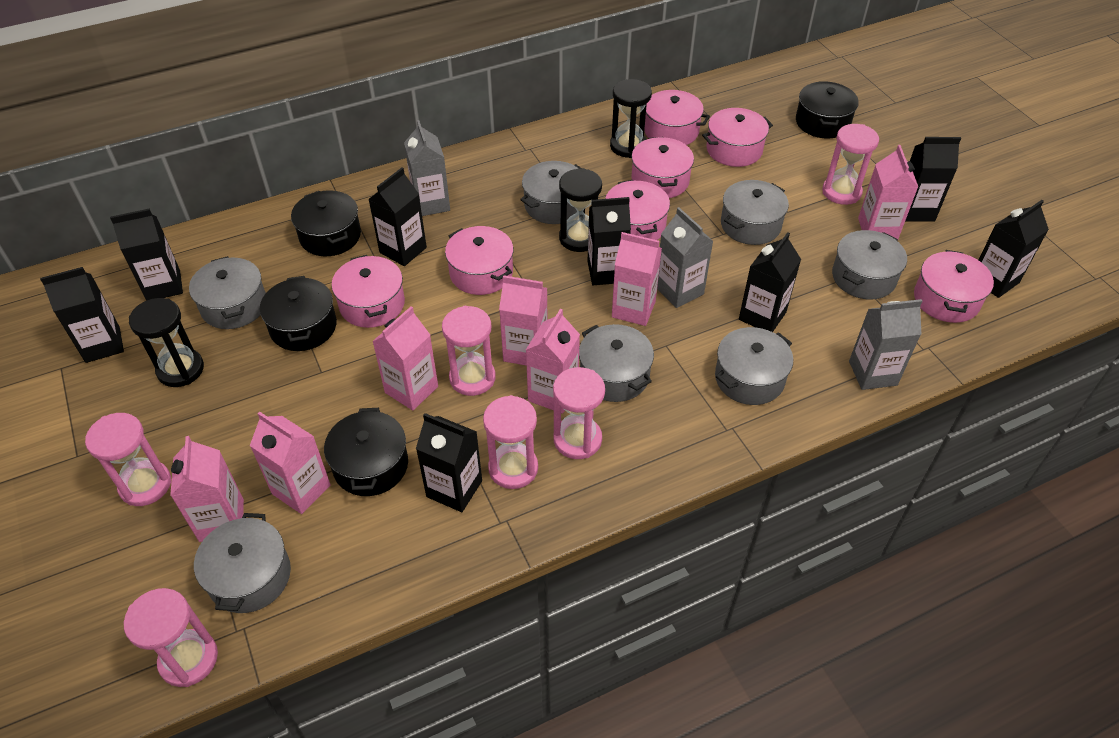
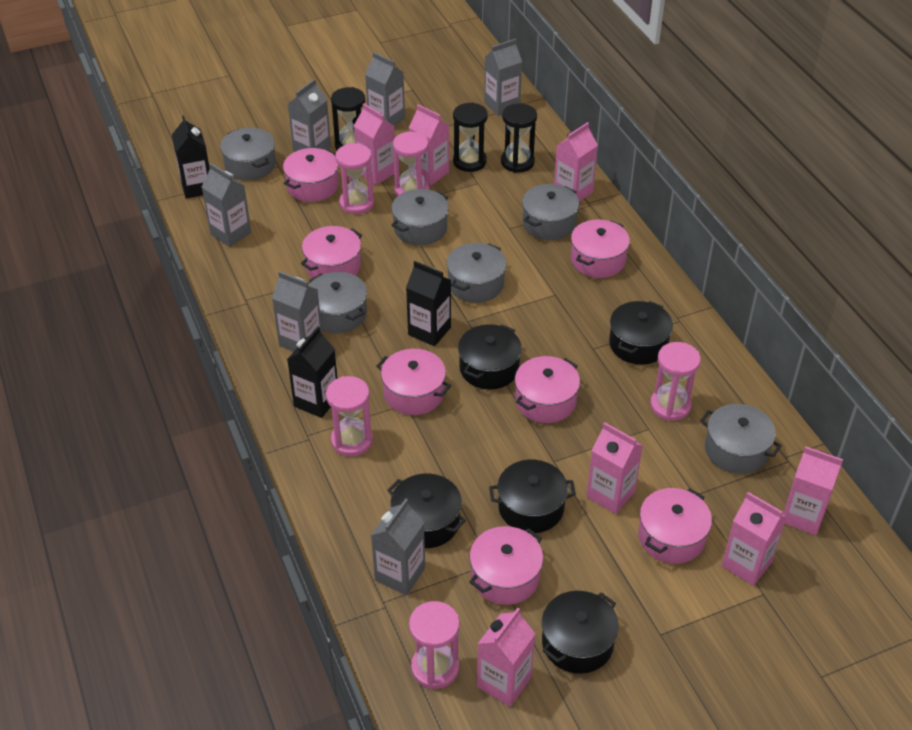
black carton: [40,267,124,363] [110,208,183,301] [368,168,427,266] [416,413,482,512] [588,197,631,285] [739,232,801,332] [905,137,961,222] [979,200,1049,298] = 8 -> [172,115,210,198] [287,326,337,418] [406,261,451,346] = 3
black pot: [260,276,337,351] [291,190,361,256] [324,408,408,496] [796,81,859,138] = 4 -> [388,473,466,548] [458,324,522,389] [489,460,576,533] [542,591,619,674] [609,301,673,365] = 5
grey carton: [404,120,450,216] [657,207,713,308] [849,299,922,390] = 3 -> [202,163,251,247] [272,271,322,352] [288,79,331,152] [365,52,405,126] [371,499,425,595] [484,39,522,116] = 6
grey pot: [189,256,266,329] [194,513,291,613] [520,161,581,224] [579,324,654,402] [715,327,793,405] [721,180,789,245] [832,230,907,299] = 7 -> [220,128,276,180] [309,272,367,333] [391,189,449,245] [446,243,506,303] [522,184,579,240] [700,404,782,474] = 6
pink hourglass: [85,413,171,506] [124,588,218,687] [442,306,496,396] [483,395,538,489] [553,367,605,459] [822,124,879,205] = 6 -> [326,376,373,457] [335,143,374,214] [393,132,429,196] [409,601,460,689] [650,342,701,421] = 5

